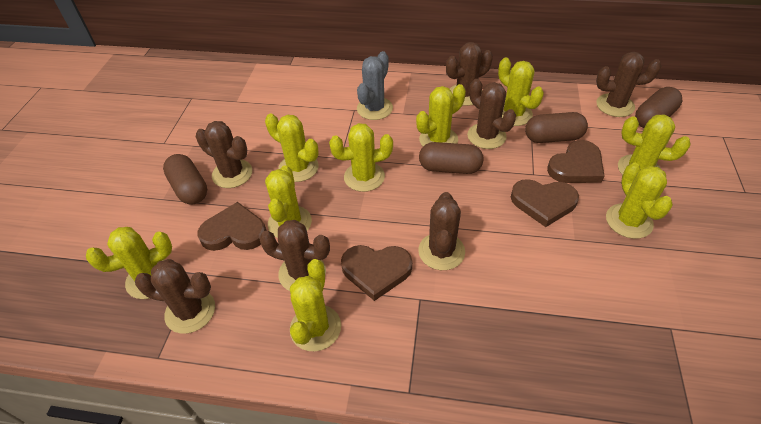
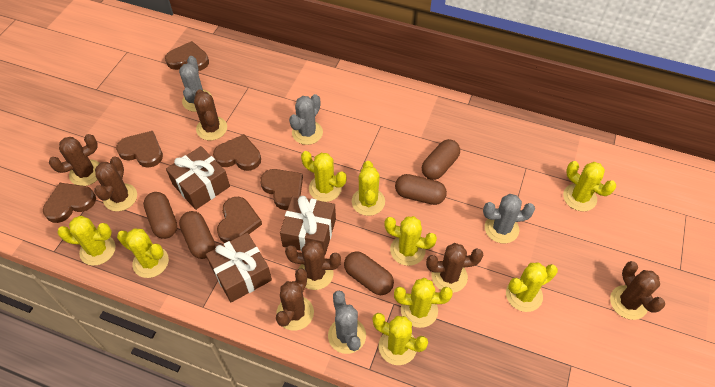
brown capsule: [163,154,207,205] [419,142,484,174] [525,112,588,143] [635,87,682,128] = 4 -> [143,192,177,239] [179,211,215,259] [344,251,394,295] [395,174,447,205] [422,139,460,180] = 5
brown gift: none = 0 -> [166,146,230,210] [206,233,272,302] [280,196,336,256] = 3
brown heart: [197,202,266,251] [341,245,412,301] [511,179,579,227] [547,140,604,183] = 4 -> [43,183,96,223] [116,131,163,168] [165,41,209,71] [213,134,261,171] [217,197,262,243] [260,169,303,210] = 6
grey cactus: [357,51,393,120] = 1 -> [179,56,212,112] [289,94,323,145] [328,291,366,354] [483,194,535,244] = 4

